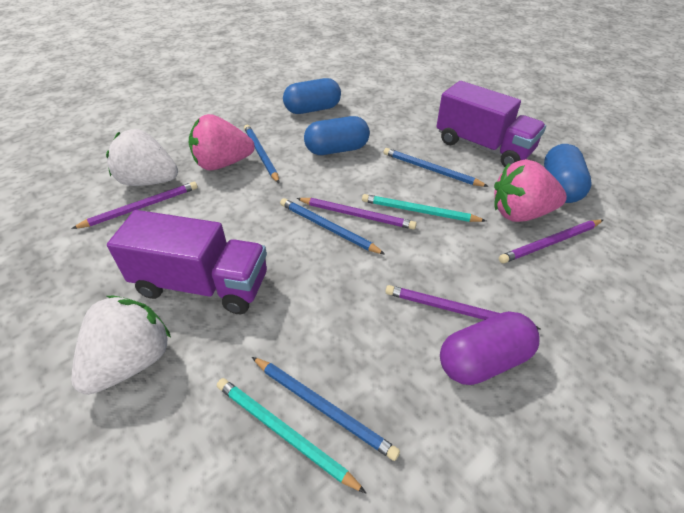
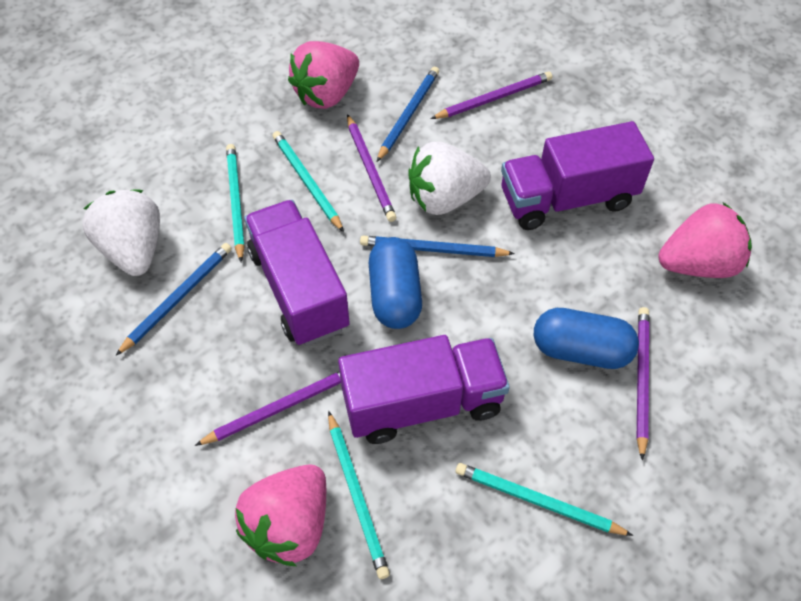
blue capsule: [283,78,341,114] [304,116,370,155] [544,144,592,203] = 3 -> [369,237,422,329] [534,308,639,369] = 2
blue pencil: [244,125,279,183] [252,357,400,461] [280,198,385,255] [383,148,489,187] = 4 -> [116,243,232,356] [360,236,515,257] [377,67,439,162] = 3
pink strawberry: [189,114,255,171] [494,159,567,222] = 2 -> [235,465,326,566] [288,41,359,109] [658,203,752,278] = 3
purple capsule: [440,311,539,385] = 1 -> none = 0
purple truck: [107,210,267,314] [436,81,546,167] = 2 -> [244,200,350,346] [338,335,510,444] [501,121,654,230] = 3
turquoise pencil: [217,378,366,493] [362,194,486,222] = 2 -> [226,144,245,262] [273,131,344,232] [328,411,390,579] [456,463,633,536] = 4

